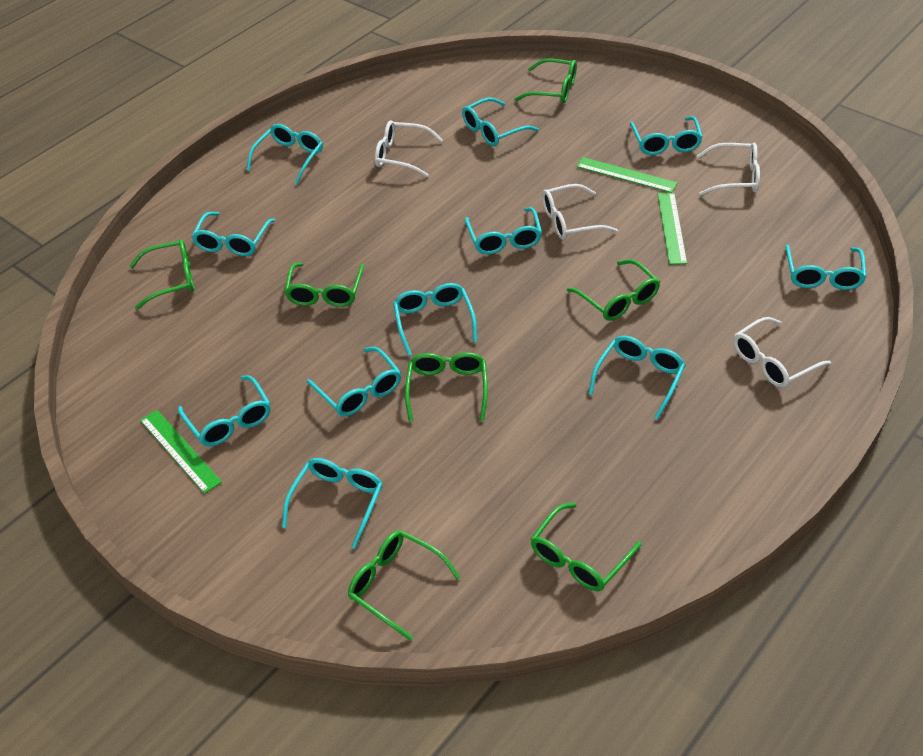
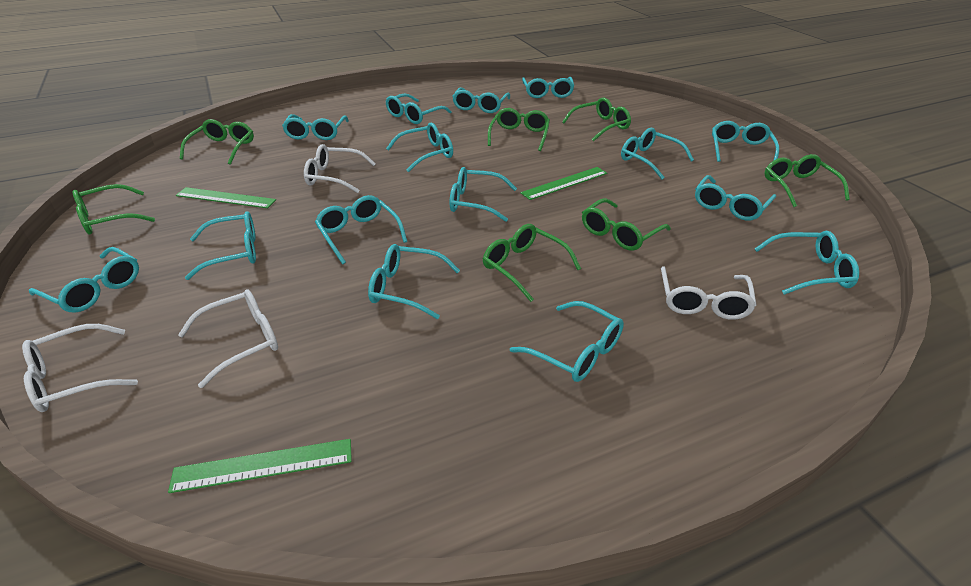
turquoise glasses: [178,375,271,446] [191,212,275,256] [246,124,323,184] [282,458,383,549] [307,347,401,416] [393,283,477,356] [462,97,538,146] [465,207,542,254] [588,336,685,419] [630,116,703,155] [785,244,867,290] = 11 -> [29,247,139,313] [185,211,256,280] [282,114,349,140] [315,195,407,264] [368,244,460,319] [386,93,452,124] [386,123,453,172] [450,167,517,222] [452,87,510,113] [510,301,624,382] [522,77,574,98] [621,128,694,179] [695,175,776,221] [712,121,779,162] [755,231,859,295] = 15

